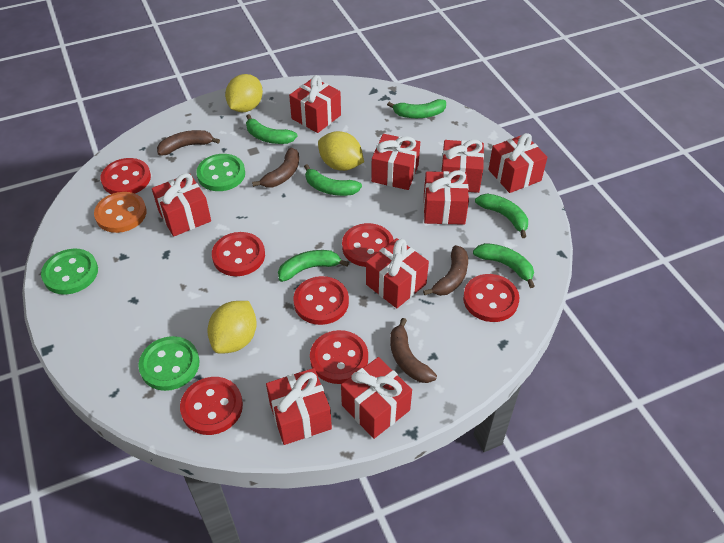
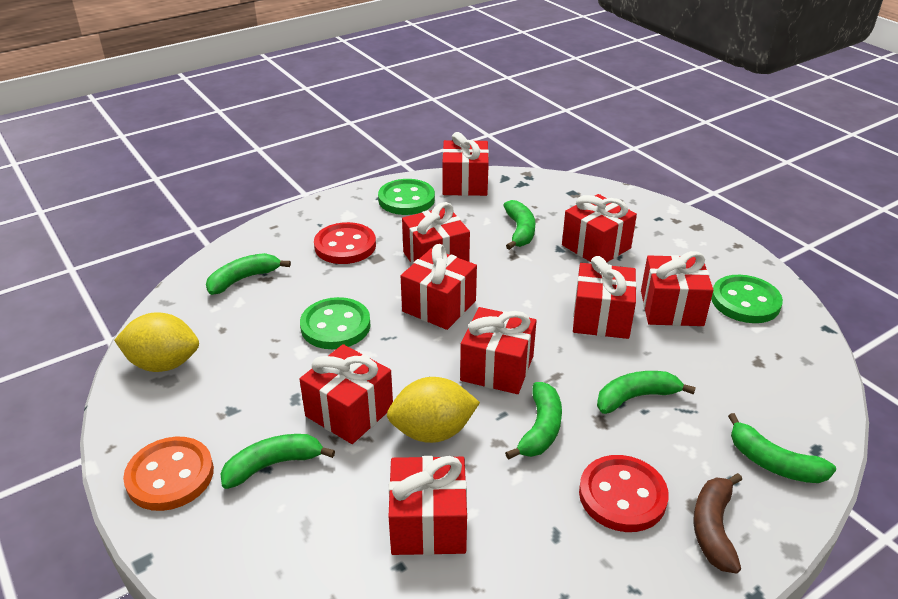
brown banana: [157,130,220,156] [252,148,299,187] [390,318,437,383] [423,245,468,296] = 4 -> [693,473,742,574] = 1
red button: [100,158,151,194] [180,377,243,435] [212,232,265,276] [293,276,349,325] [310,330,368,384] [342,223,394,267] [463,274,520,322] = 7 -> [314,222,376,264] [579,455,669,532] = 2
yellow lemon: [207,301,257,354] [225,74,263,112] [318,131,364,171] = 3 -> [114,312,199,372] [387,377,480,443] = 2

